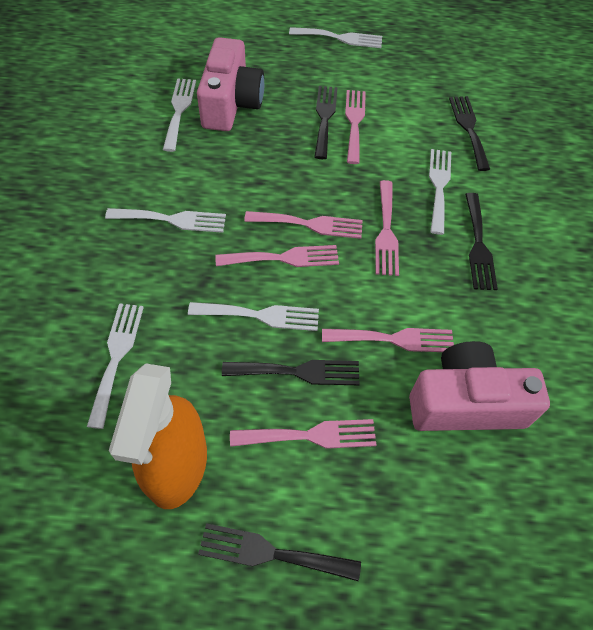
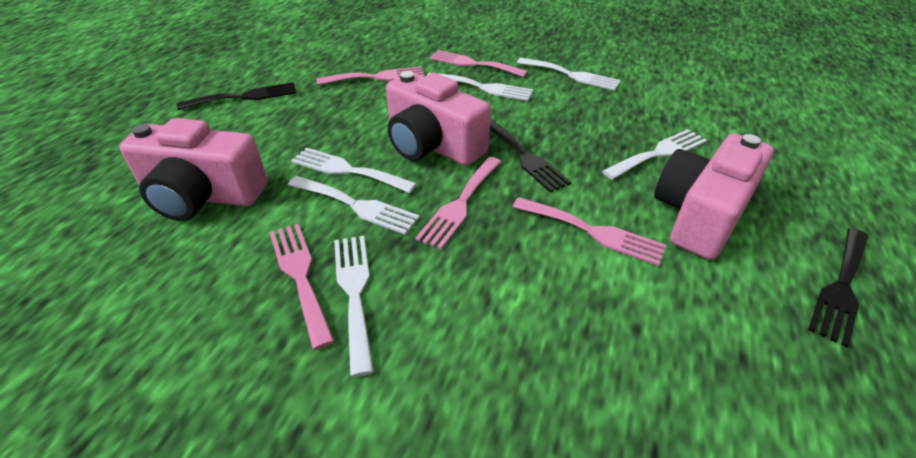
black fork: [198,523,361,581] [222,360,360,385] [314,86,338,159] [449,96,490,171] [465,193,498,290] = 5 -> [177,82,297,110] [490,119,571,193] [808,228,868,348] = 3
orange spray bottle: [109,363,207,509] = 1 -> none = 0
pink camera: [197,37,264,131] [409,341,550,431] = 2 -> [119,118,267,221] [386,71,491,166] [654,134,774,260] = 3
pink fork: [215,245,339,267] [230,419,376,449] [244,211,363,239] [322,328,454,352] [345,90,366,164] [375,180,399,276] = 6 -> [269,224,335,350] [316,67,425,85] [415,157,501,249] [429,50,528,77] [513,197,667,266] = 5

